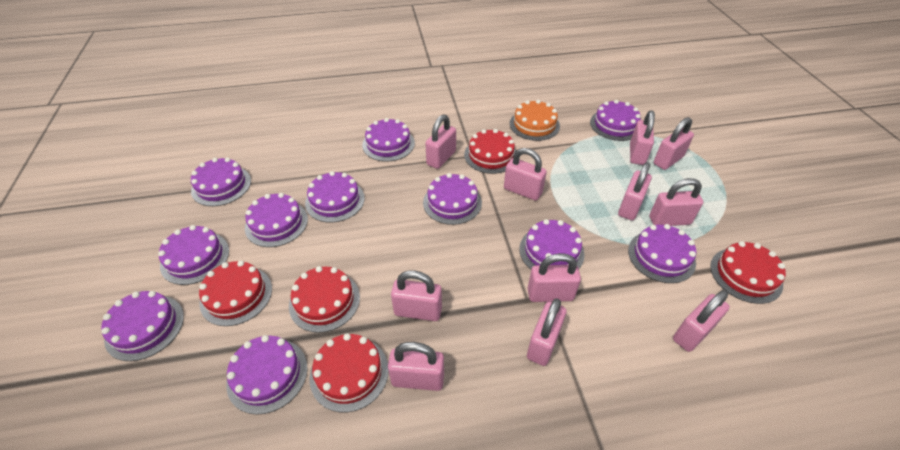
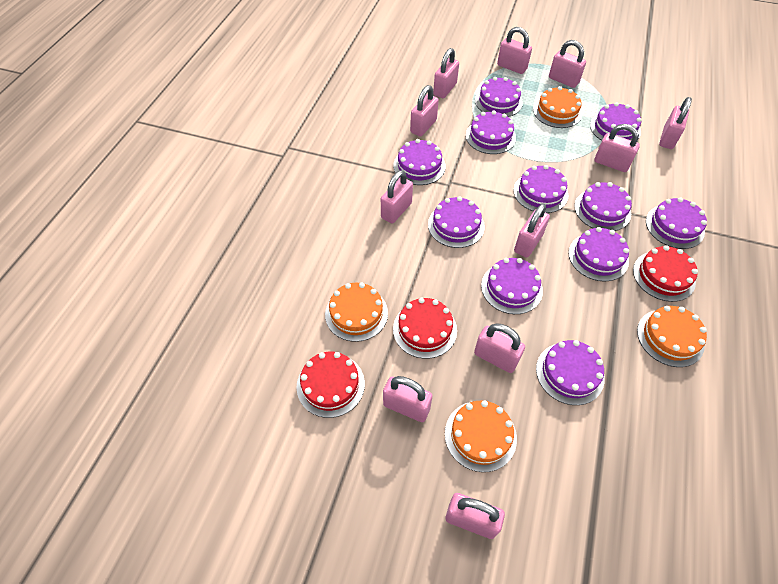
orange cake: [510,100,560,141] = 1 -> [325,282,388,342] [445,400,517,472] [533,86,582,128] [637,306,707,367] = 4
red cake: [199,261,272,326] [289,266,360,333] [310,333,389,412] [464,129,516,174] [710,241,786,304] = 5 -> [297,352,365,418] [393,298,457,359] [633,245,698,302] = 3

